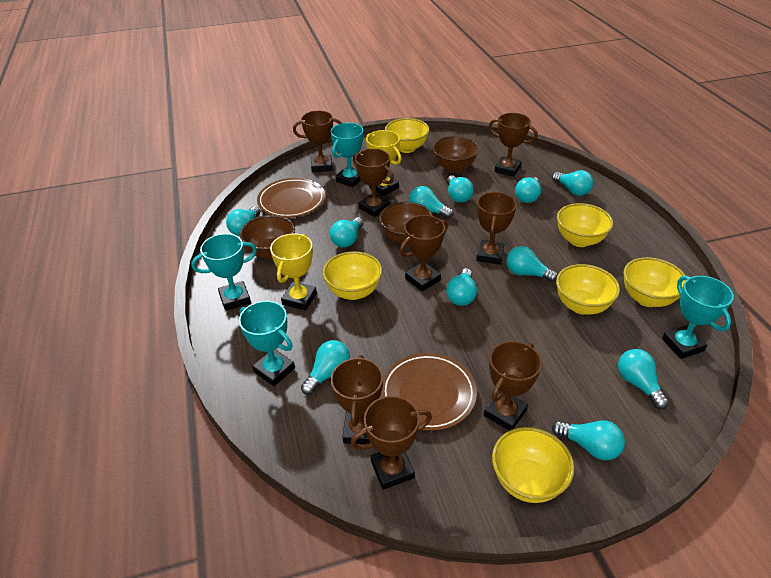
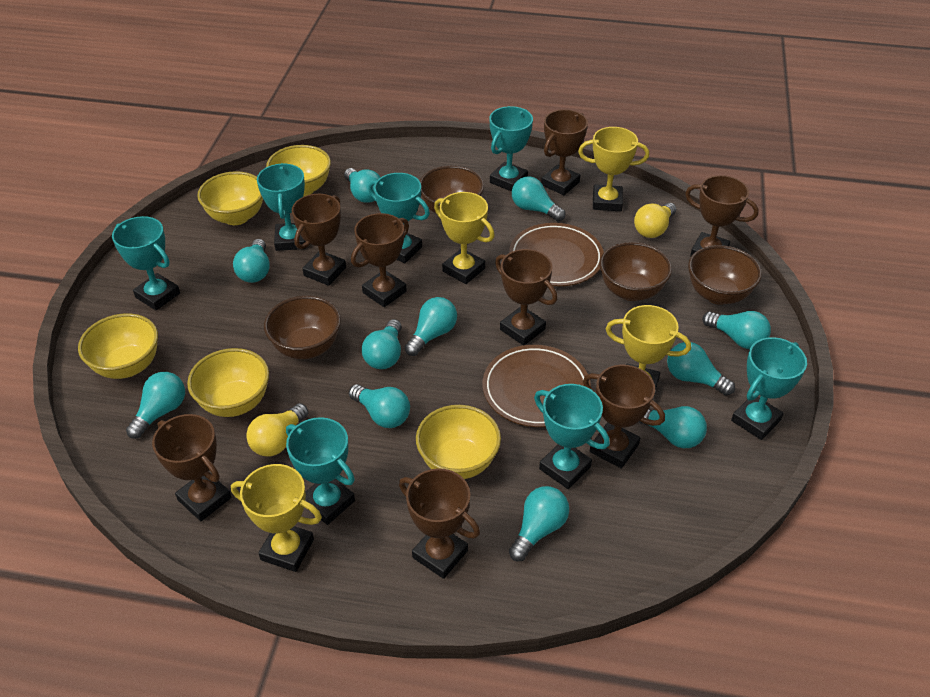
brown bowl: [239,215,295,259] [379,202,433,245] [432,136,479,173] = 3 -> [264,296,341,359] [420,165,484,213] [599,242,672,301] [688,245,762,305] = 4
turquoise trophy: [191,233,257,311] [239,301,295,386] [331,123,363,187] [662,276,734,359] = 4 -> [112,216,180,310] [257,163,306,251] [286,417,355,525] [368,173,430,263] [490,106,533,192] [534,384,610,489] [731,337,807,440] = 7
yellow bowl: [323,251,382,300] [385,118,429,153] [492,427,574,503] [556,264,620,315] [557,203,613,247] [623,257,686,307] = 6 -> [78,313,158,379] [187,348,269,417] [197,171,263,225] [266,145,331,197] [416,405,501,479] = 5
yellow light bulb: none = 0 -> [246,403,308,457] [634,203,676,238] = 2
yellow trophy: [270,233,317,311] [366,130,402,196] = 2 -> [231,464,322,572] [434,192,495,284] [578,127,649,211] [606,305,691,395] = 4

